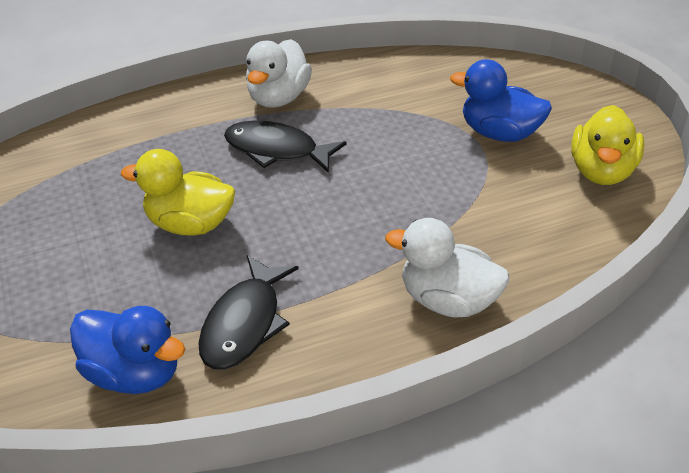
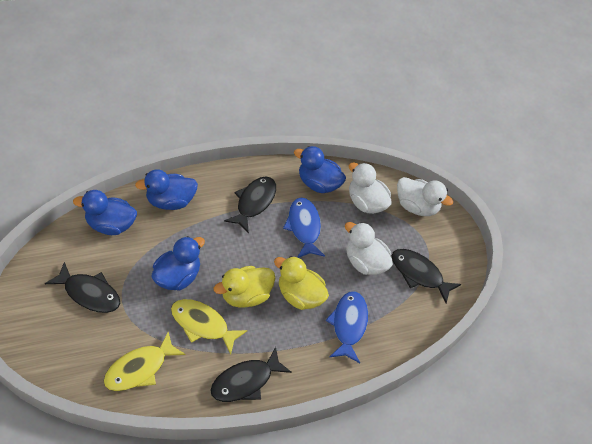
black fish: [198,255,299,370] [224,121,347,173] = 2 -> [45,262,120,313] [210,347,292,402] [224,177,276,233] [392,249,461,303] = 4
blue duck: [70,306,185,394] [450,59,552,142] = 2 -> [73,190,137,235] [135,169,198,210] [152,236,205,291] [294,146,346,193] = 4
blue fish: none = 0 -> [283,198,325,258] [326,291,368,363] = 2
white duck: [246,39,312,108] [385,218,509,318] = 2 -> [345,222,393,275] [349,162,392,214] [397,177,453,216] = 3
yellow fish: none = 0 -> [104,332,186,391] [171,299,247,355] = 2

